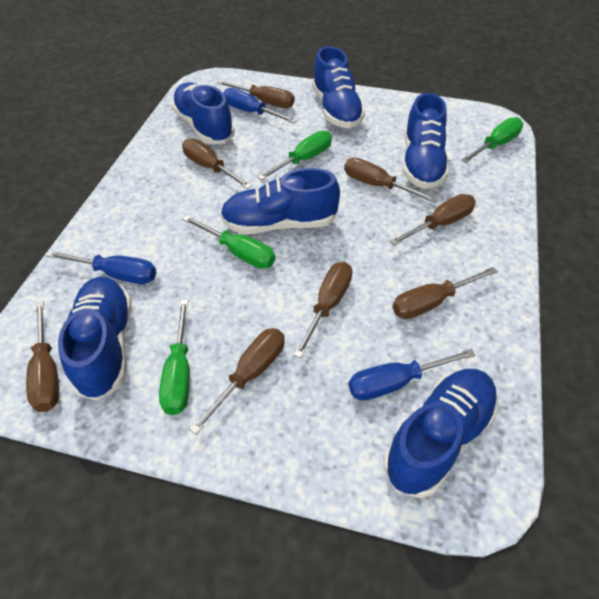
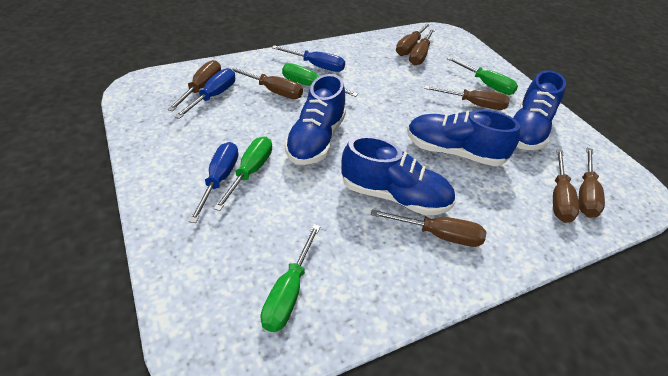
blue shoe: [58,277,132,401] [171,82,235,144] [220,168,340,234] [312,46,365,128] [384,369,498,498] [403,93,449,189] = 6 -> [285,74,346,165] [341,136,456,215] [407,109,520,166] [513,70,566,150] = 4

